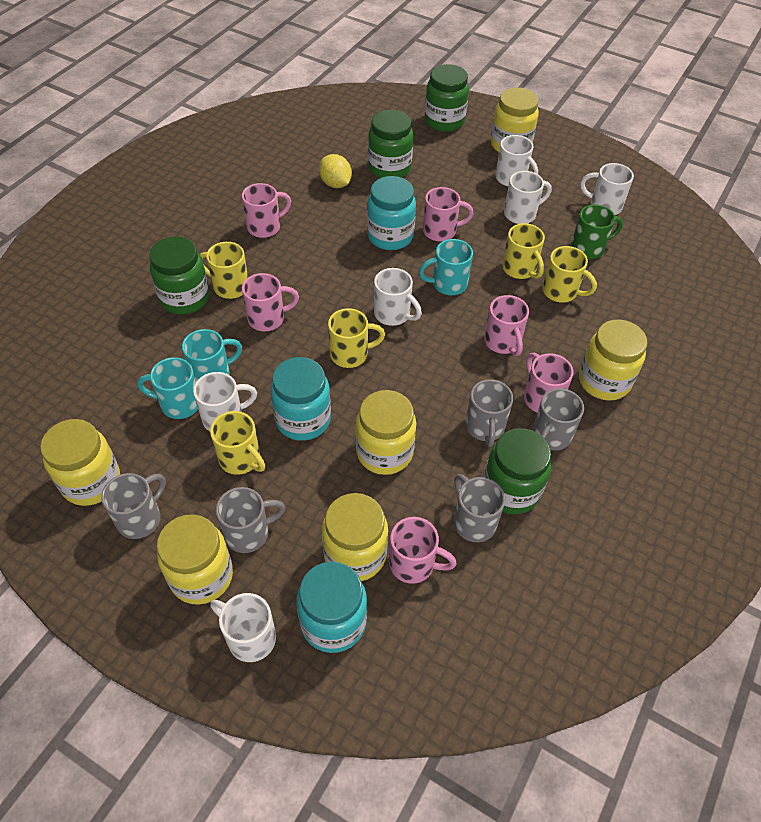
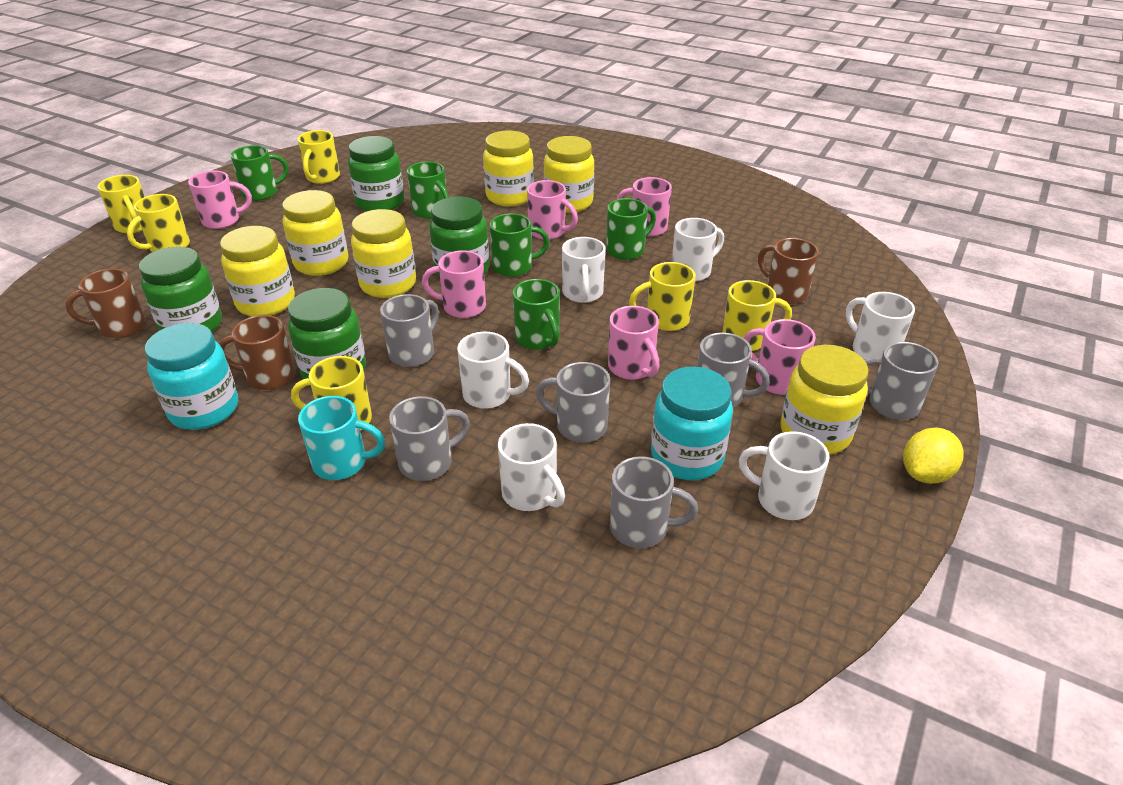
brown mug: none = 0 -> [65,268,146,338] [219,315,295,390] [758,238,819,304] = 3
green mug: [571,204,623,259] = 1 -> [231,145,289,201] [407,161,449,219] [490,213,550,277] [513,279,560,350] [606,198,656,260] = 5
grey mug: [101,473,166,539] [216,487,285,553] [454,474,505,542] [465,379,513,447] [532,388,584,450] = 5 -> [380,294,439,367] [389,396,470,481] [536,362,610,442] [610,456,698,548] [697,332,770,407] [864,342,939,420] = 6
turquoise jar: [270,357,331,441] [297,562,367,653] [367,176,416,250] = 3 -> [145,323,238,430] [651,367,733,480] = 2
turquoise mug: [137,357,198,419] [182,329,242,382] [419,239,473,295] = 3 -> [298,396,385,480] = 1
yellow mug: [200,242,248,299] [210,411,265,475] [328,308,385,368] [502,223,545,279] [542,246,597,303] = 5 -> [97,175,145,233] [127,194,190,252] [291,356,372,431] [297,130,340,184] [629,262,696,331] [722,280,792,351] = 6

